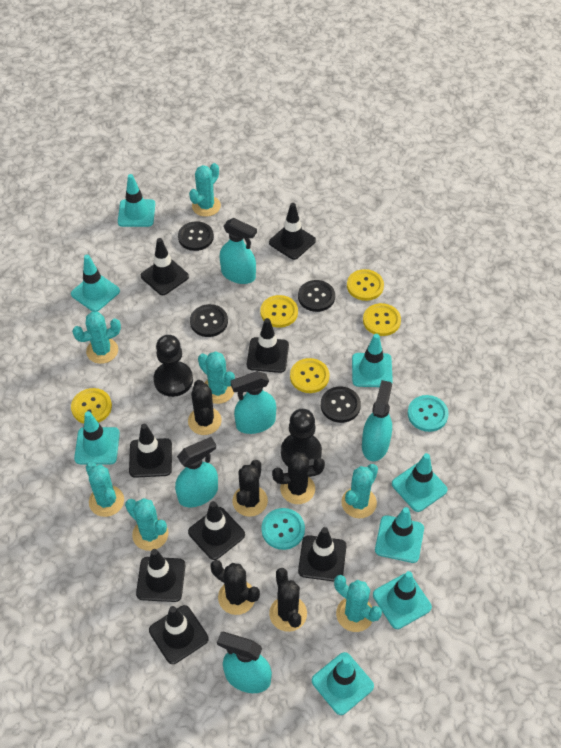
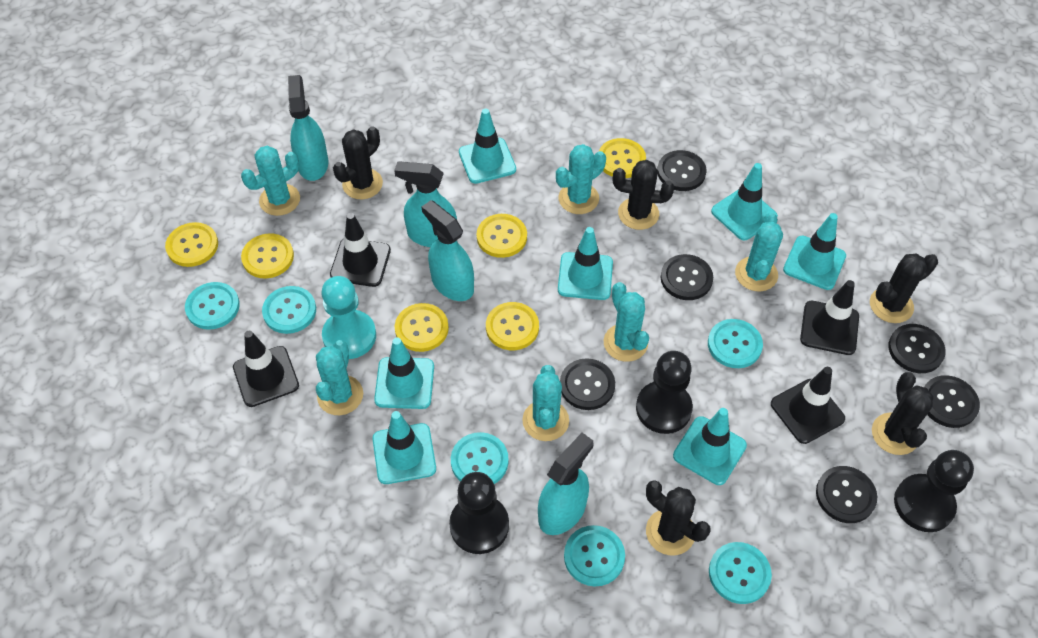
black button: [178,221,214,251] [190,304,228,337] [298,280,335,312] [321,386,361,423] = 4 -> [560,358,615,410] [657,150,707,191] [661,254,713,300] [816,466,877,523] [888,324,946,373] [924,375,980,428] = 6
black pawn: [153,335,193,397] [281,409,322,466] = 2 -> [449,472,509,554] [636,351,693,434] [894,450,974,532] = 3
black traffic cone: [129,424,172,478] [136,549,185,602] [141,238,189,295] [149,605,208,664] [188,501,245,560] [247,318,289,373] [269,203,316,260] [298,527,346,581] = 8 -> [233,331,299,407] [330,213,391,287] [771,367,845,444] [800,280,859,355] = 4
turquoise button: [262,508,305,550] [408,395,449,432] = 2 -> [185,282,240,330] [262,286,316,334] [451,432,509,484] [564,525,625,586] [708,319,763,368] [709,542,772,604] = 6
turquoise cactus: [72,312,121,364] [86,462,124,517] [125,498,168,551] [189,163,221,217] [198,351,235,404] [334,575,382,632] [341,464,378,518] = 7 -> [241,146,300,216] [316,340,363,415] [522,365,569,441] [556,144,606,214] [604,282,649,362] [735,212,783,292] = 6
turquoise pawn: none = 0 -> [321,276,376,359] = 1
turquoise spray bottle: [175,437,218,507] [217,631,272,693] [220,218,257,284] [231,371,276,434] [362,380,392,461] = 5 -> [288,75,328,181] [394,162,457,247] [422,200,474,301] [538,433,594,535] = 4
turquoise traffic cone: [71,255,120,312] [74,411,120,465] [118,174,155,227] [312,652,374,715] [352,334,393,387] [373,571,432,629] [375,507,424,563] [392,453,447,512] = 8 -> [373,411,436,484] [374,337,434,409] [459,109,516,184] [558,227,613,300] [673,408,747,485] [711,163,778,240] [783,213,846,290] = 7
yellow button: [71,388,112,424] [260,295,298,328] [290,358,329,393] [347,269,384,301] [363,303,401,336] = 5 -> [165,222,218,267] [241,233,294,279] [395,303,449,352] [477,214,527,258] [486,302,539,350] [599,138,646,178] = 6

